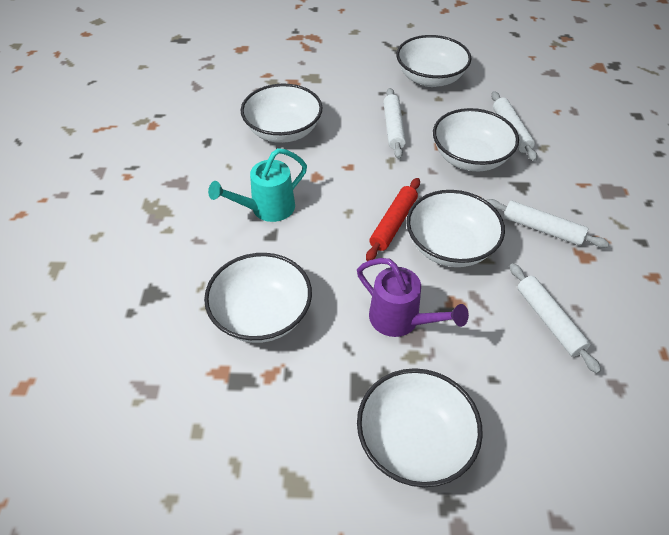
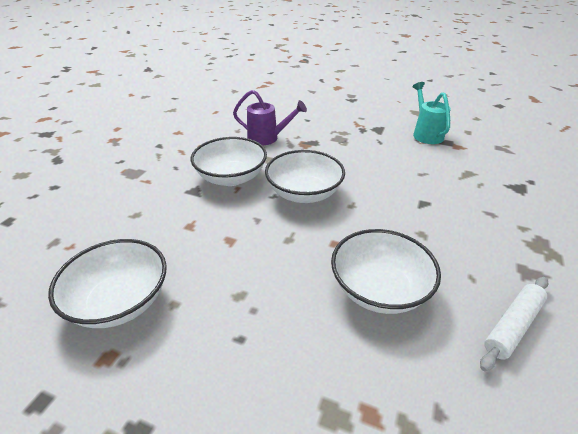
red rolling pin: [366,178,420,261] = 1 -> none = 0
white bowl: [204,253,312,343] [241,84,323,143] [357,368,483,487] [396,35,471,87] [406,190,505,267] [433,108,519,171] = 6 -> [48,239,167,328] [191,137,267,186] [265,150,345,203] [331,229,441,314] = 4
white rolling pin: [383,88,406,159] [486,199,609,248] [491,91,538,161] [510,263,601,373] = 4 -> [480,277,548,371] = 1

